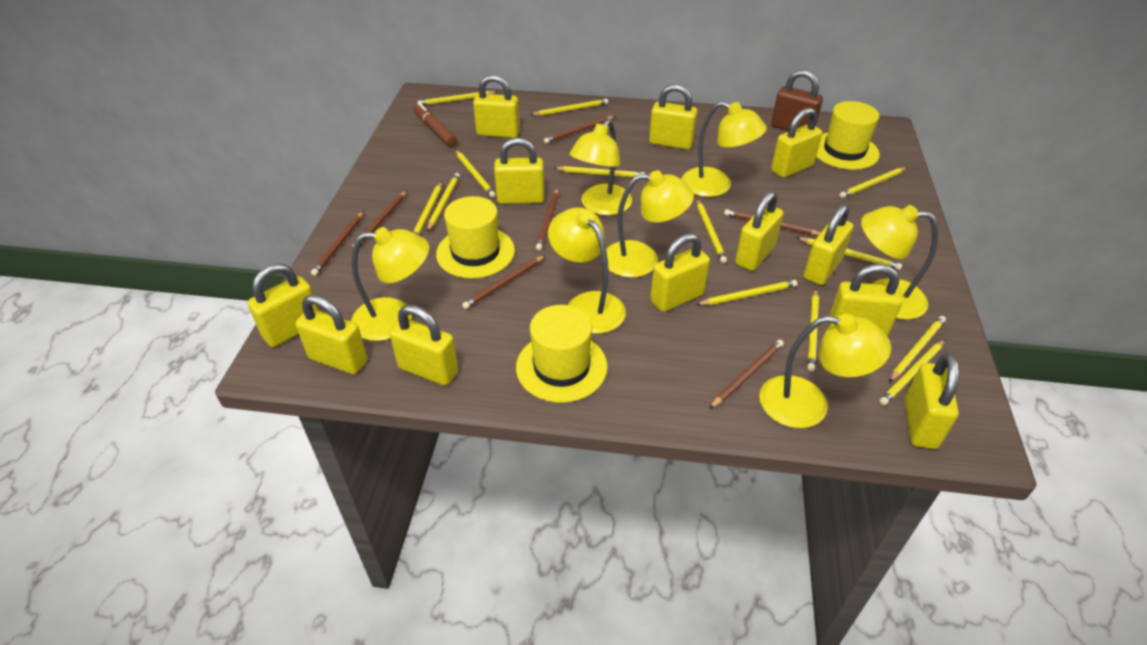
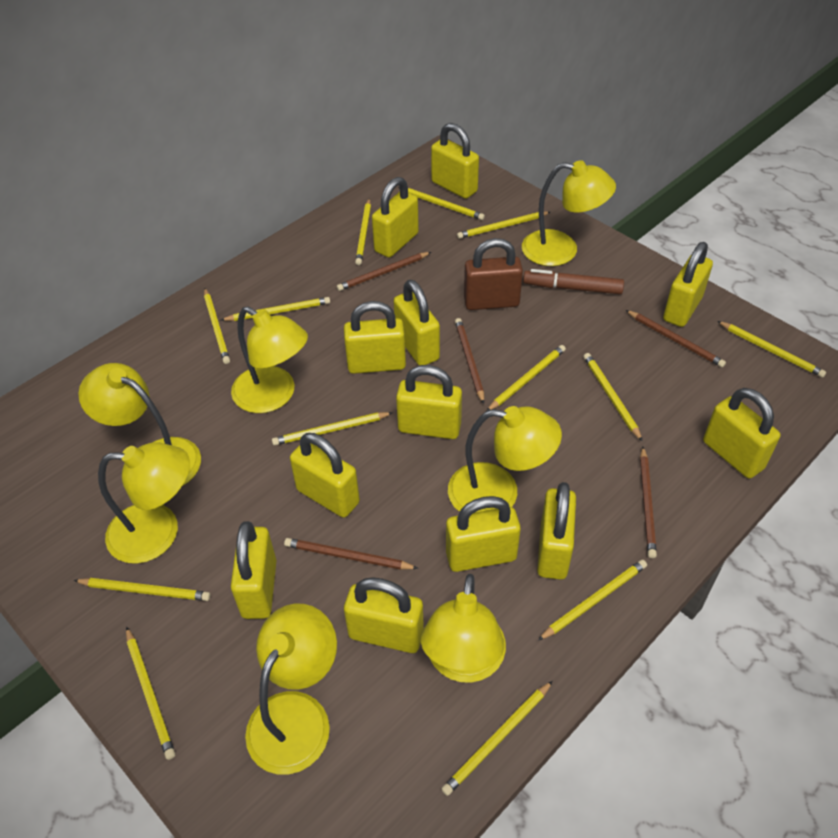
brown pencil: [311,211,364,276] [353,190,407,247] [462,255,546,309] [536,188,558,250] [544,116,615,144] [709,340,784,409] [724,209,820,235] = 7 -> [284,538,418,570] [337,252,431,291] [455,318,484,404] [626,310,726,367] [640,447,657,558] = 5
yellow hat: [436,196,515,279] [516,305,607,403] [816,101,880,170] = 3 -> none = 0

